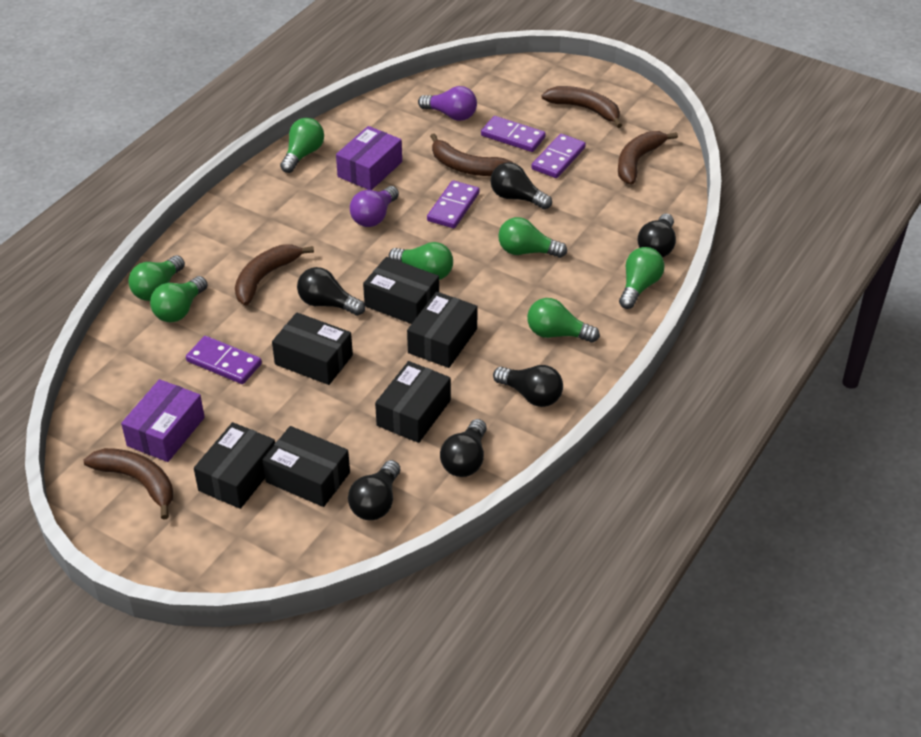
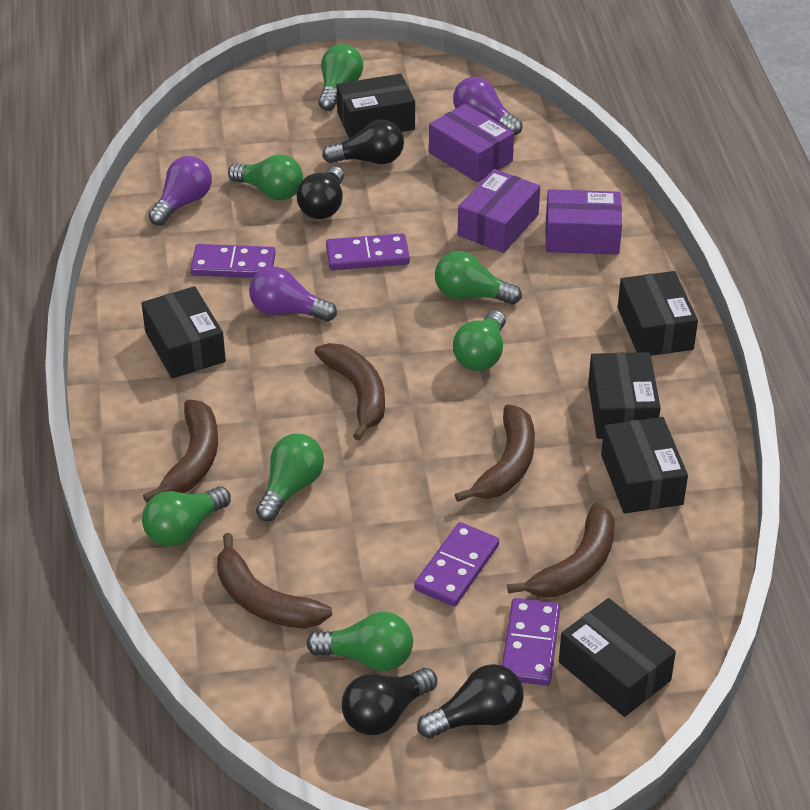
black light bulb: [297,267,365,316] [348,460,400,520] [440,419,487,477] [490,162,552,210] [493,365,563,407] [638,214,676,257] = 6 -> [297,166,344,219] [322,119,404,164] [342,668,437,735] [417,664,524,739] = 4
purple box: [121,379,205,462] [336,126,402,190] = 2 -> [429,104,514,182] [457,169,540,253] [546,189,622,255] = 3
purple light bulb: [350,186,399,227] [418,86,477,121] = 2 -> [149,156,212,226] [249,267,337,322] [453,77,522,136] = 3

